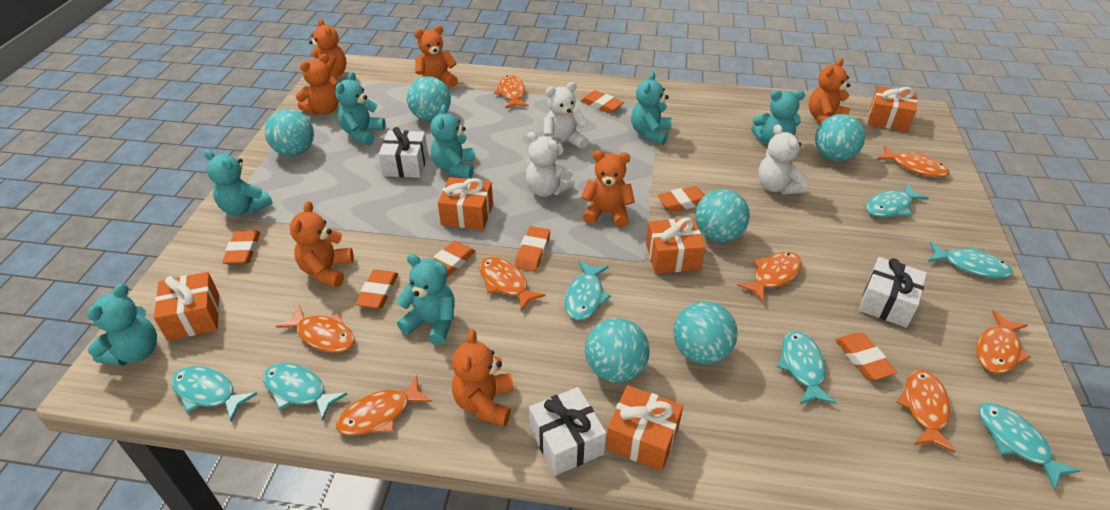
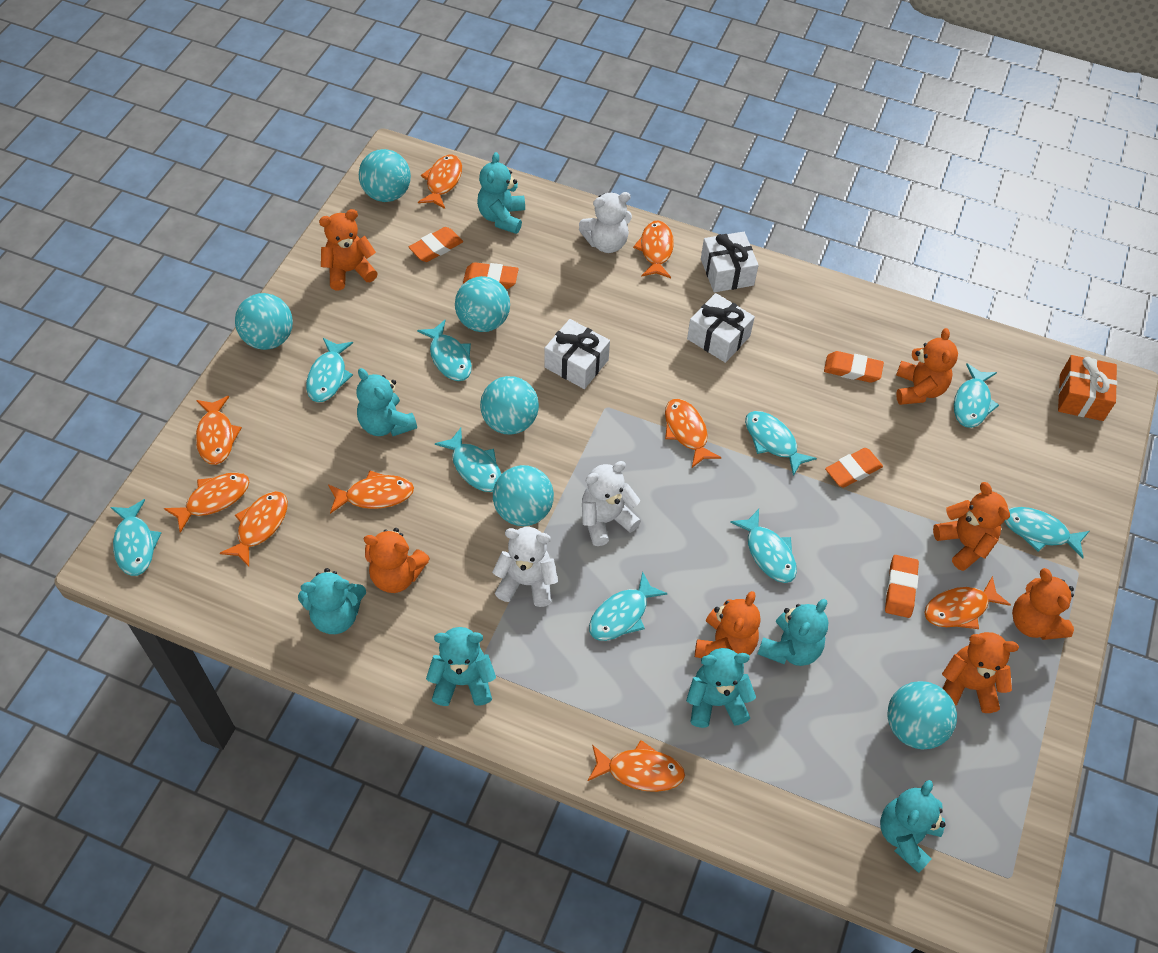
orange eraser: [222,230,260,264] [355,269,398,309] [433,241,476,278] [515,226,550,272] [581,90,624,113] [658,186,705,212] [836,333,897,380] = 7 -> [409,227,463,262] [463,262,519,289] [824,351,884,383] [825,448,883,488] [885,555,919,618] = 5
orange fish: [276,305,355,353] [336,376,432,436] [479,257,546,311] [494,75,529,109] [737,252,802,302] [877,146,949,177] [897,370,956,452] [977,310,1031,374] = 8 -> [164,472,249,533] [196,396,242,465] [220,491,288,567] [328,471,414,514] [418,155,462,209] [588,740,685,792] [633,220,674,278] [665,399,721,468] [924,576,1011,629] = 9
orange gift: [154,272,219,341] [438,177,493,230] [606,385,683,471] [646,218,706,274] [868,86,917,132] = 5 -> [1058,355,1117,421] = 1
turquoise fish: [171,366,257,421] [263,363,347,421] [565,261,611,321] [777,331,837,404] [866,183,929,217] [928,241,1013,279] [979,403,1080,489] = 7 -> [110,499,161,576] [306,338,353,402] [417,320,472,381] [435,428,501,492] [589,571,668,641] [730,509,797,583] [745,411,817,476] [954,363,999,428] [1005,507,1089,559] = 9

